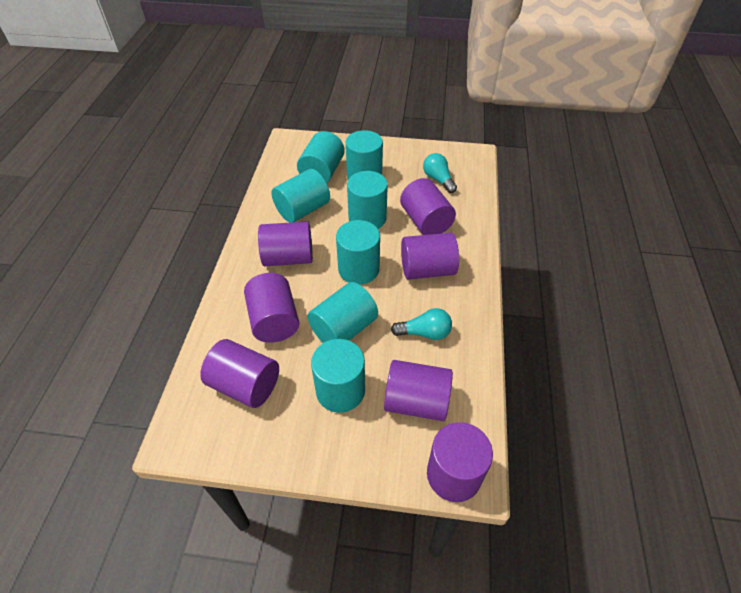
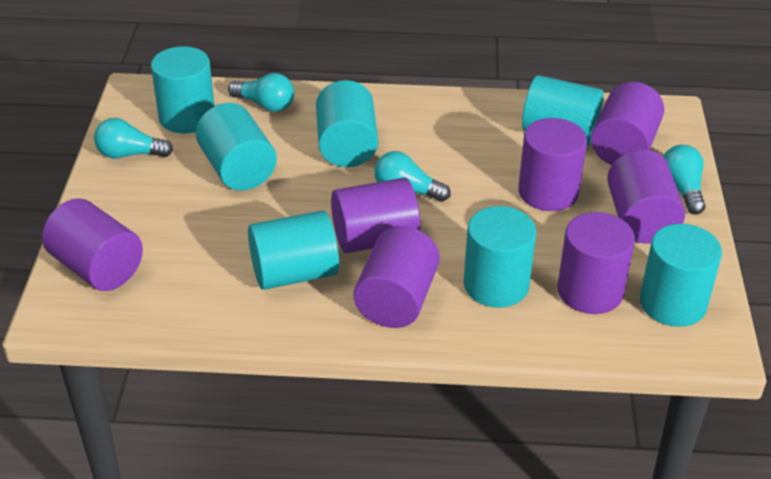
turquoise light bulb: [391,308,452,340] [423,153,457,193] = 2 -> [94,118,173,158] [228,73,294,112] [374,151,451,202] [663,145,706,214] = 4

